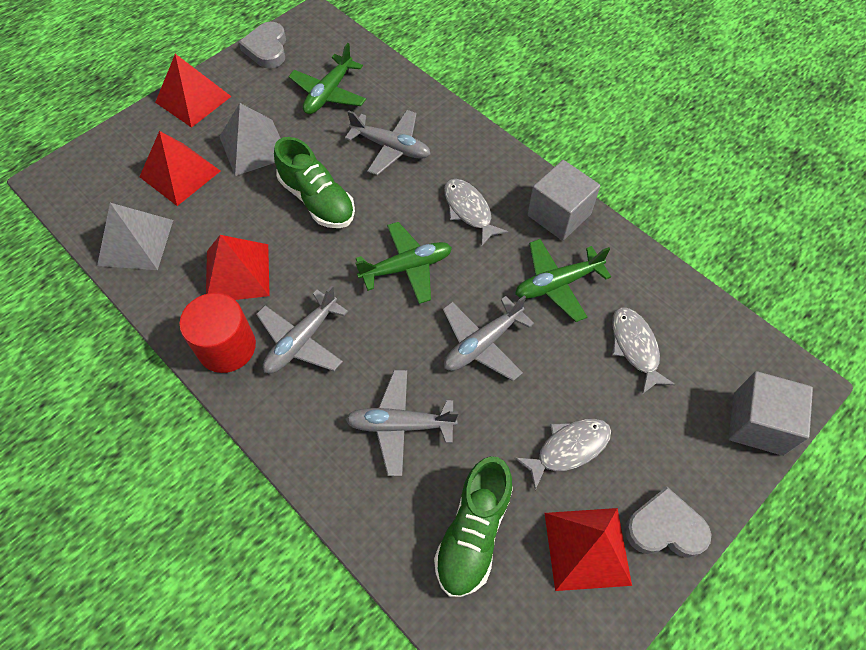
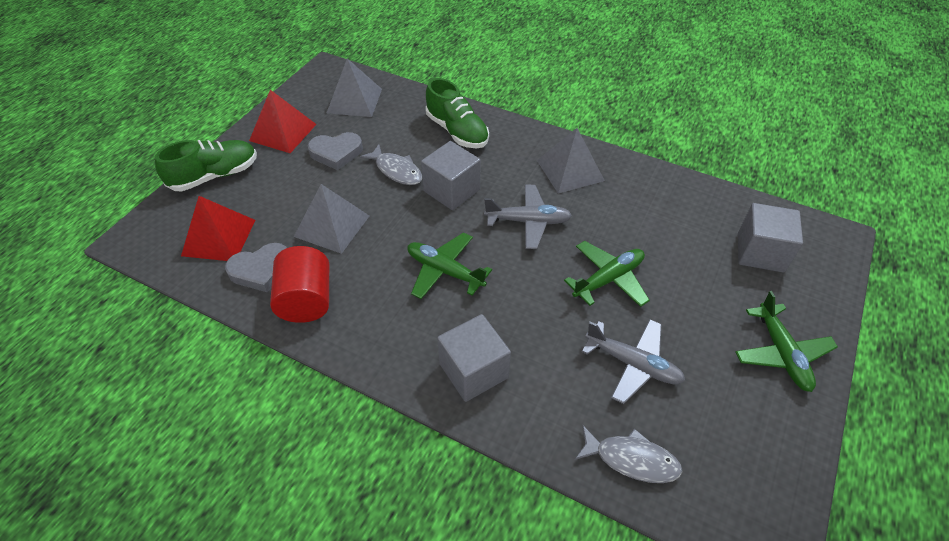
grey cube: [527,160,600,241] [728,371,813,456] = 2 -> [421,141,480,210] [437,314,511,402] [738,203,803,273] = 3
grey fish: [444,179,508,245] [515,419,611,490] [612,307,676,394] = 3 -> [360,144,422,185] [575,425,683,483] = 2
grey plane: [256,285,348,373] [345,110,430,175] [345,370,458,476] [443,295,534,381] = 4 -> [484,184,572,249] [582,319,685,404] = 2
grey pyramid: [97,203,173,270] [219,103,281,176] = 2 -> [294,184,369,254] [327,58,382,117] [537,128,605,194] = 3
red pyramid: [139,131,220,206] [155,54,232,128] [206,235,270,300] [544,508,632,591] = 4 -> [181,196,255,261] [249,90,316,153] = 2

